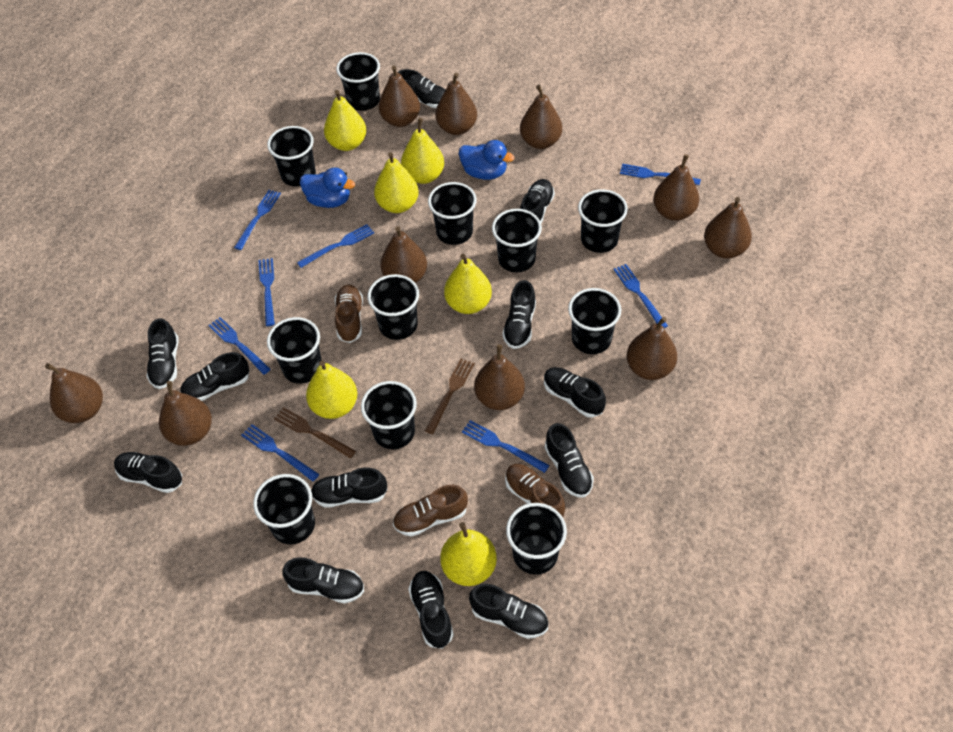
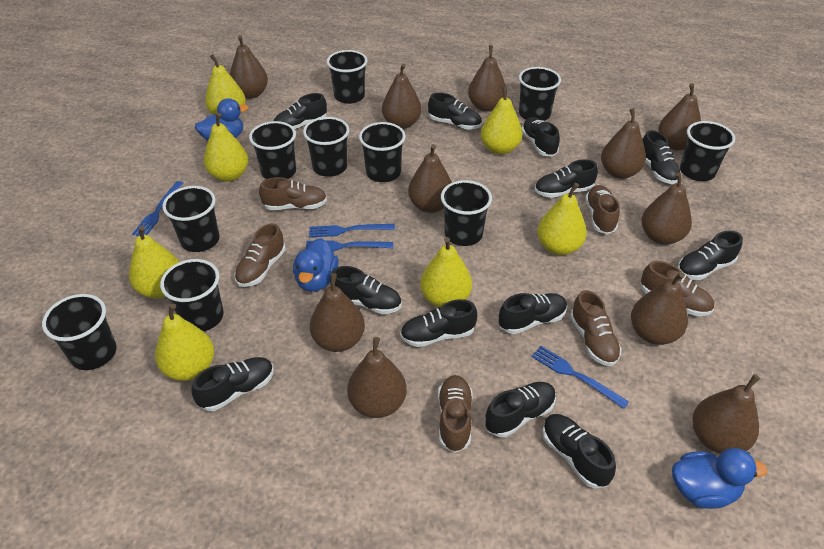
black cup: [253,474,315,545] [267,126,316,187] [267,317,322,384] [336,52,380,111] [361,381,417,449] [368,274,419,340] [428,182,477,245] [492,209,542,273] [506,503,567,575] [568,288,621,354] [578,189,628,253] = 11 -> [42,294,117,370] [160,259,224,331] [162,186,220,252] [249,121,296,179] [303,117,349,177] [327,50,367,104] [359,122,406,182] [441,180,492,246] [519,67,561,121] [680,121,735,181] = 10
blue duck: [300,168,355,208] [459,140,515,180] = 2 -> [195,98,248,141] [293,238,339,292] [672,448,767,509] = 3
blue fork: [208,317,271,375] [234,190,281,250] [241,424,319,482] [259,258,275,326] [297,224,374,268] [462,420,549,473] [613,264,668,328] [620,164,701,185] = 8 -> [132,181,183,236] [306,241,393,252] [309,224,395,238] [531,346,629,409] = 4
brown fork: [274,407,356,458] [425,358,475,434] = 2 -> none = 0
brown pear: [45,363,103,423] [159,381,212,446] [379,66,420,127] [380,226,427,283] [435,73,477,135] [474,344,525,410] [520,85,562,149] [627,317,677,380] [653,154,699,221] [704,197,752,259] = 10 -> [230,35,268,99] [310,273,365,352] [347,337,407,418] [382,64,422,129] [408,144,452,213] [468,45,507,112] [601,108,646,179] [631,272,688,345] [642,172,692,245] [658,83,701,151] [693,374,760,454] = 11
brown shoe: [335,284,363,343] [393,485,468,537] [505,464,565,517] = 3 -> [234,223,286,287] [259,177,327,210] [438,375,473,453] [570,290,622,366] [585,185,620,234] [641,261,714,316] = 6
yellow pear: [306,360,357,419] [324,90,366,151] [374,152,419,213] [401,118,444,184] [440,522,497,586] [444,253,492,314] = 6 -> [129,226,180,298] [155,304,214,381] [204,113,248,182] [205,54,246,115] [420,237,472,307] [481,86,522,155] [537,183,587,255] = 7

